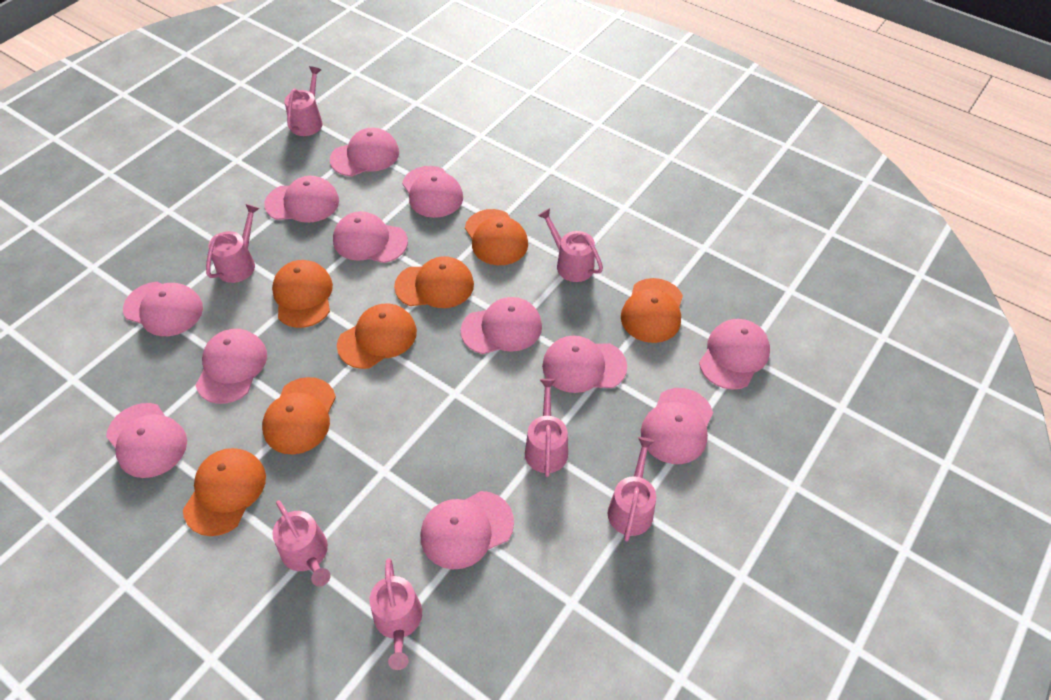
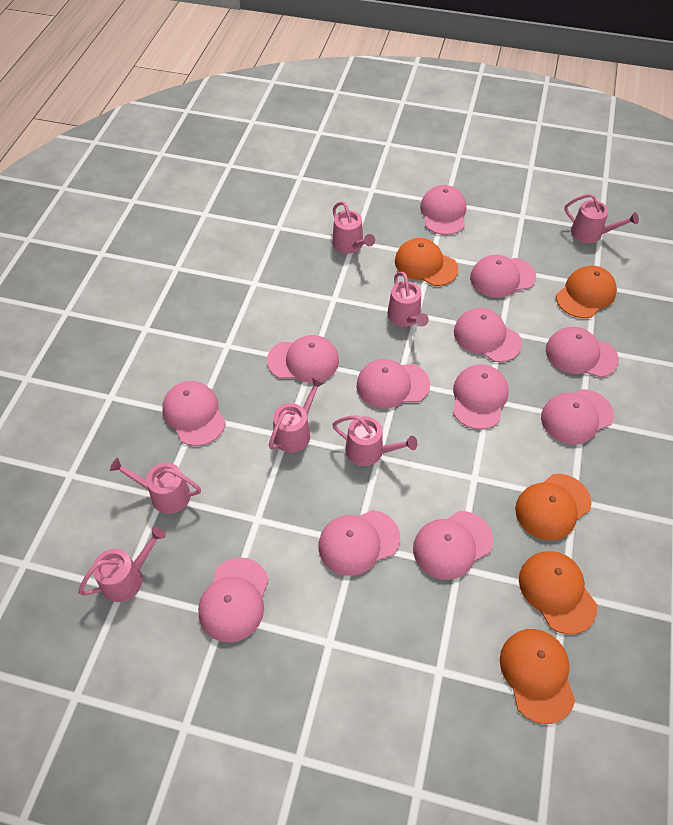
orange cap: [183,448,266,536] [262,377,336,454] [272,260,333,328] [337,304,417,369] [394,256,474,308] [465,209,528,265] [621,278,683,343] = 7 -> [395,238,459,286] [500,629,575,724] [515,474,592,540] [519,551,597,634] [556,266,617,318] = 5

